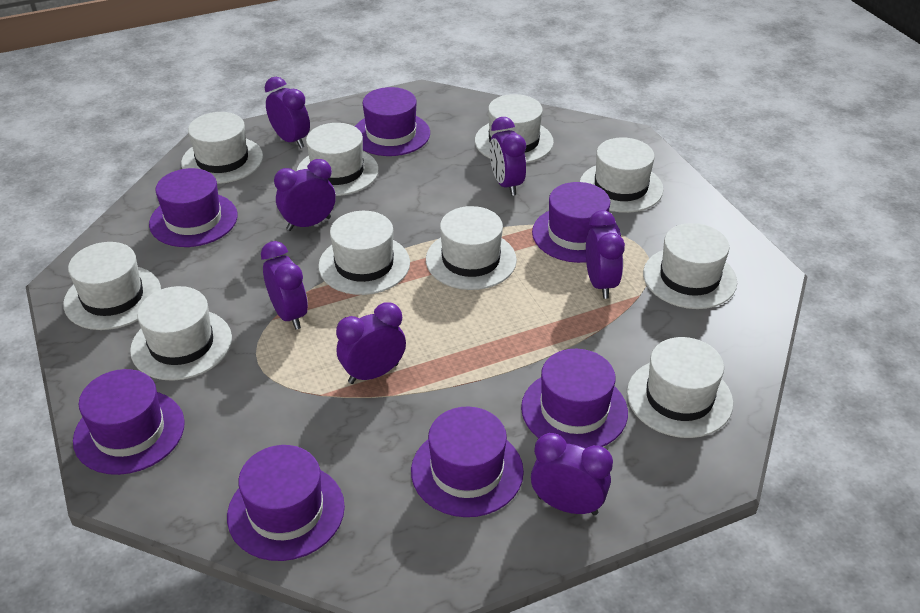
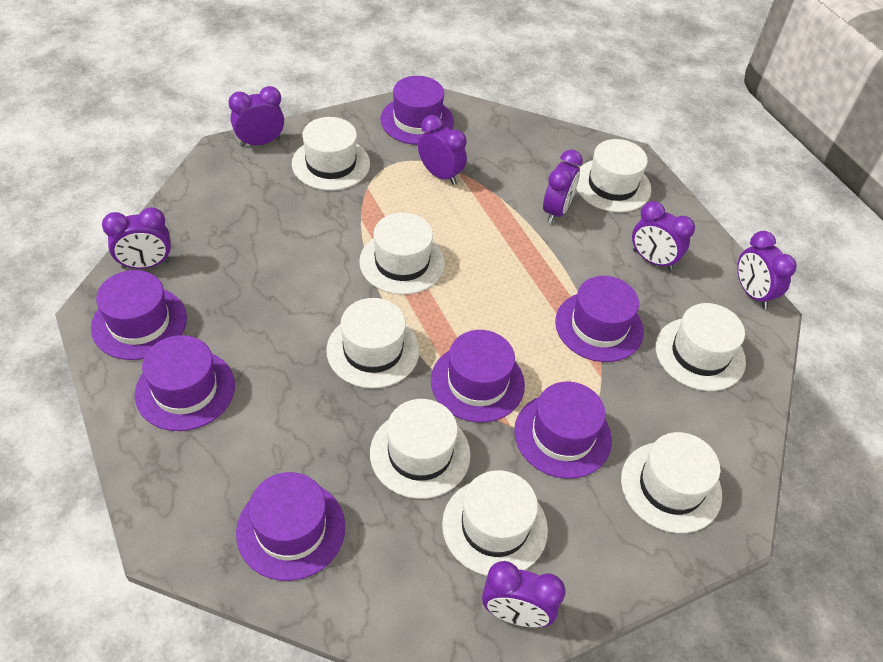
white hat: [63,242,161,330] [130,286,232,381] [181,112,263,184] [297,123,379,196] [318,211,410,295] [426,206,517,290] [475,94,554,163] [580,137,664,213] [627,337,733,438] [643,223,737,309] = 10 -> [292,117,370,191] [326,298,420,388] [359,213,445,295] [370,399,471,499] [442,470,548,576] [576,139,651,212] [621,432,722,533] [656,303,746,391] = 8

